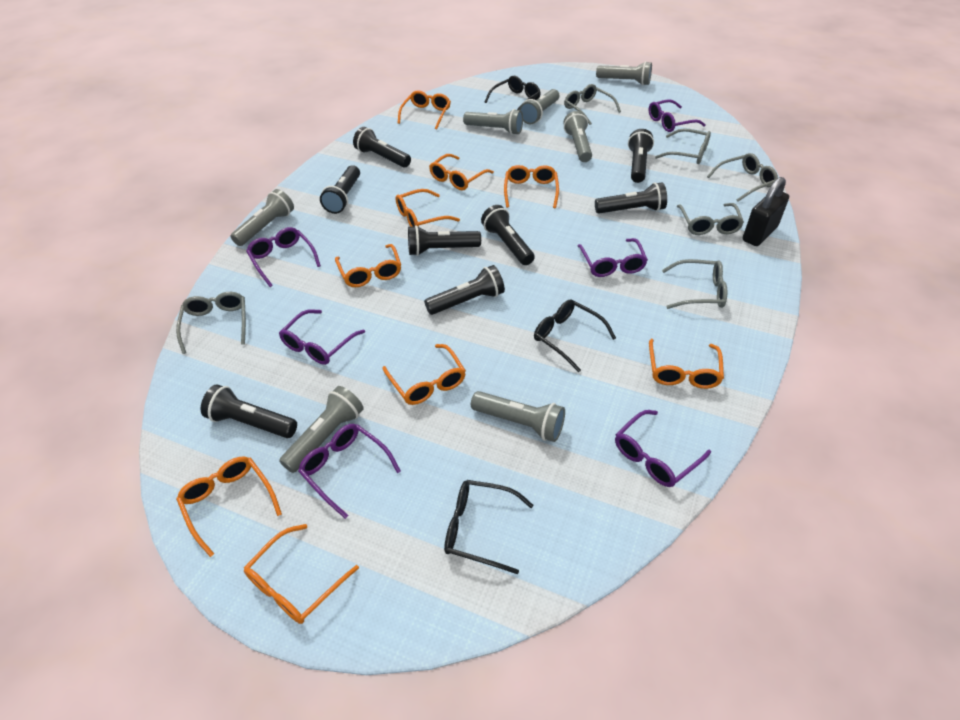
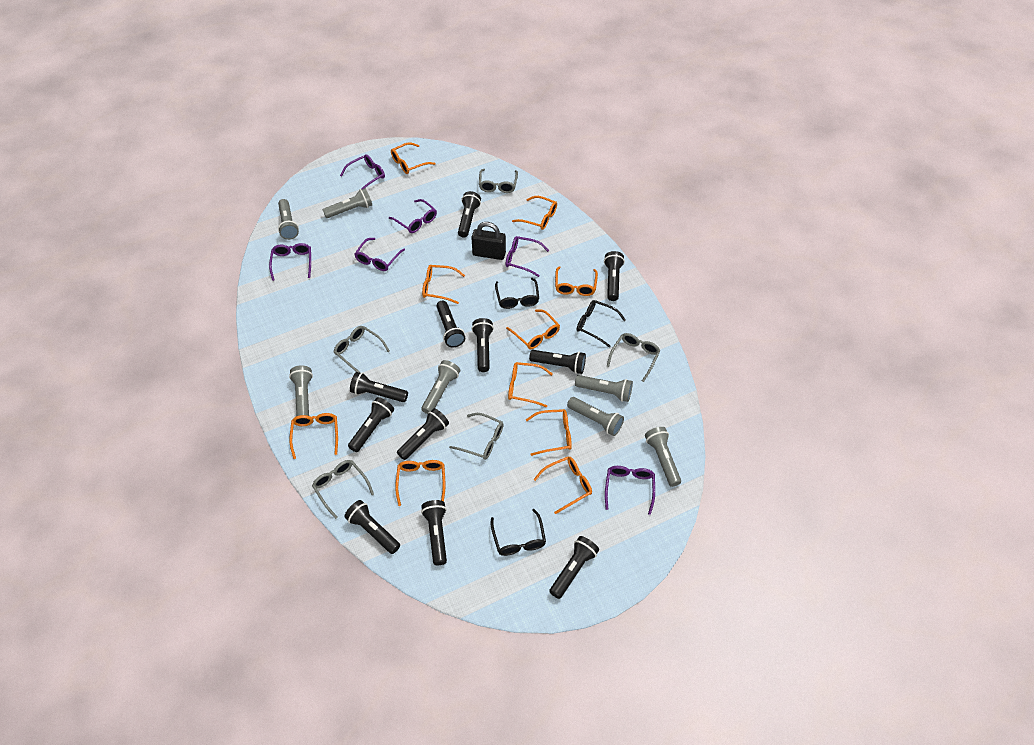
black flashlight: [201,384,297,438] [320,165,360,214] [353,127,411,167] [408,225,481,256] [424,265,505,315] [481,205,535,265] [595,182,667,214] [628,129,654,183] = 8 -> [344,500,400,554] [348,397,394,452] [350,372,408,402] [397,408,449,460] [421,500,447,565] [436,300,465,347] [458,191,481,238] [472,318,494,372] [529,350,586,374] [549,536,599,599] [604,251,625,301] = 11
grey glasses: [176,292,246,354] [564,84,621,125] [655,128,711,164] [662,259,727,309] [677,203,744,235] [707,153,778,202] = 6 -> [312,460,374,519] [334,326,390,373] [449,413,504,460] [479,169,518,193] [607,333,660,382] = 5
orange glasses: [176,457,282,557] [244,524,359,624] [335,244,401,287] [382,344,466,405] [396,189,460,227] [398,91,451,129] [429,154,494,190] [504,165,559,208] [649,339,724,389] = 9 -> [290,413,338,459] [391,142,436,174] [395,460,445,506] [422,265,465,304] [506,309,560,349] [508,362,553,408] [512,196,557,230] [526,409,572,456] [534,457,592,514] [555,266,598,296] = 10

